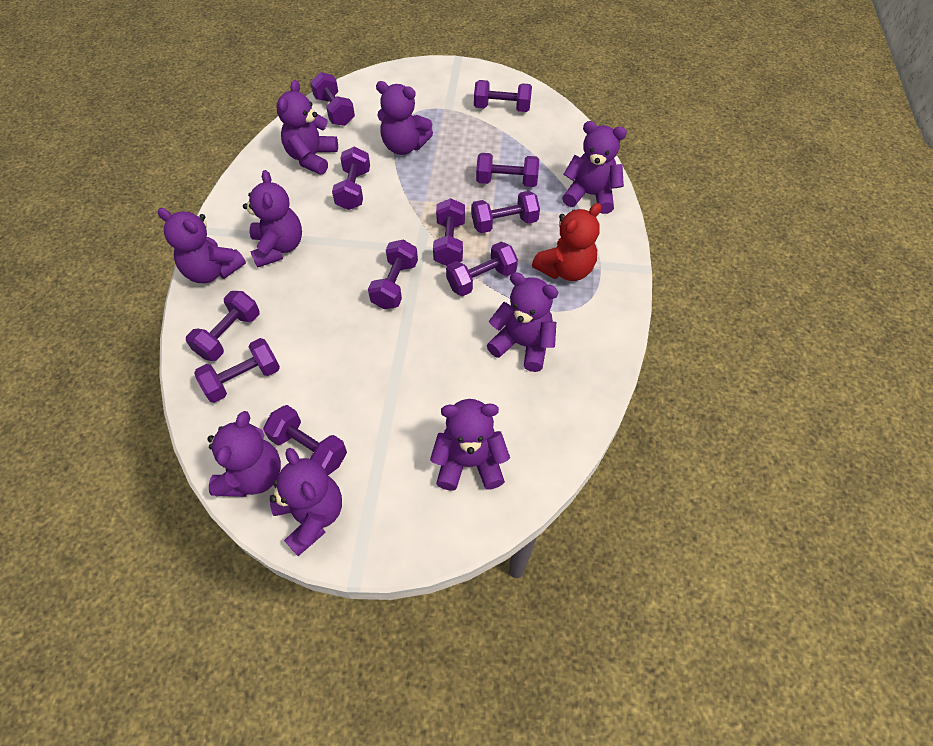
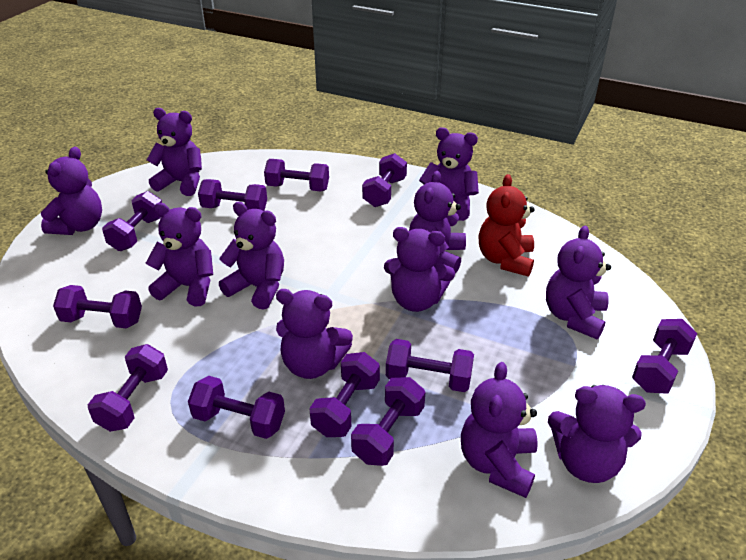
purple teddy bear: [157,208,246,283] [207,411,281,497] [243,170,302,268] [270,448,342,556] [276,80,338,175] [376,81,433,155] [430,399,510,491] [487,272,558,372] [562,121,627,214] = 9 -> [41,147,102,235] [146,203,213,306] [147,108,202,196] [219,202,284,309] [276,289,353,379] [384,227,455,312] [409,171,466,273] [419,127,479,221] [461,362,538,498] [546,226,611,339] [548,385,646,483] = 11

